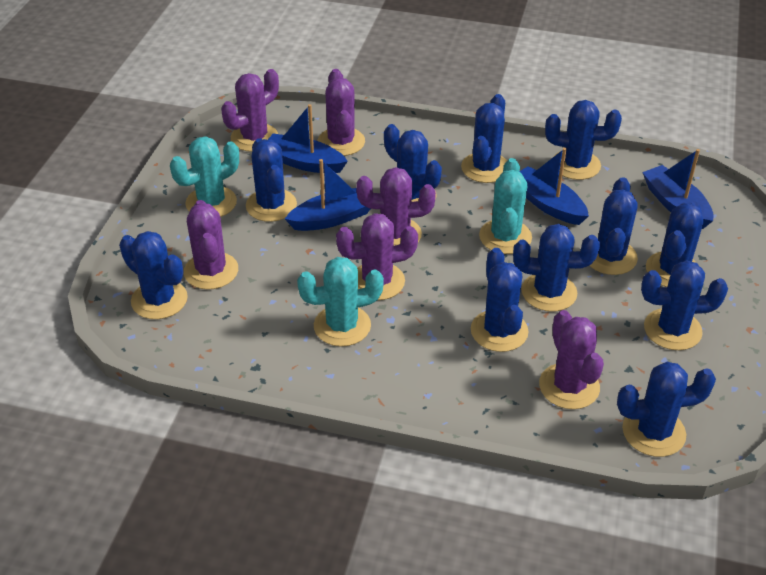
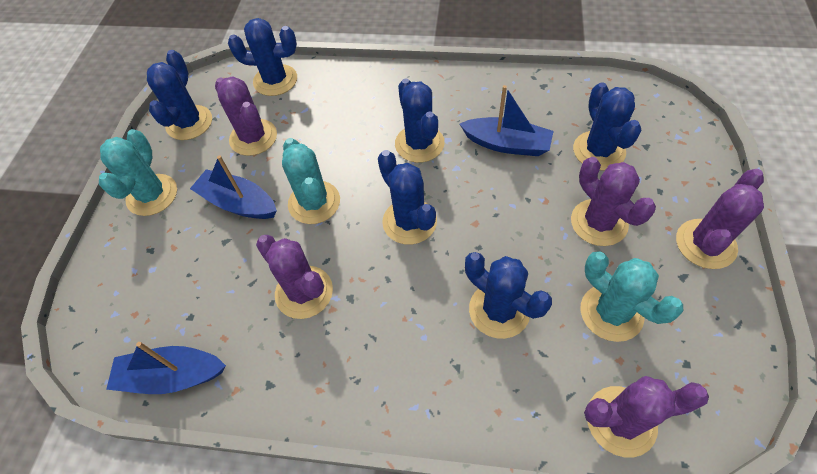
blue boat: [268,104,348,173] [285,159,371,231] [520,148,589,225] [642,149,714,229] = 4 -> [106,342,226,394] [190,155,277,219] [460,85,554,156] = 3
blue cactus: [119,231,188,319] [246,138,297,222] [384,124,442,202] [461,94,507,183] [471,248,529,352] [513,224,600,312] [545,100,622,180] [590,177,638,275] [617,362,716,457] [641,260,728,350] [646,202,703,287] = 11 -> [147,50,212,140] [228,18,297,96] [378,150,437,245] [395,78,444,163] [465,252,552,339] [573,82,641,171] = 6
purple cactus: [184,200,238,290] [221,69,279,152] [318,69,365,156] [336,213,418,300] [356,167,436,246] [539,310,604,409] = 6 -> [215,76,277,156] [256,235,333,319] [571,157,656,246] [584,376,709,458] [676,169,764,269] = 5

